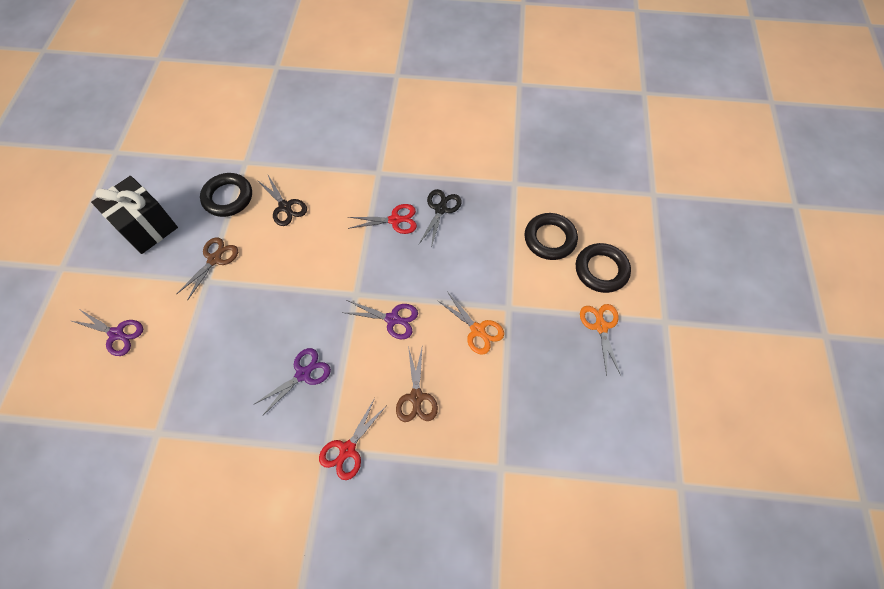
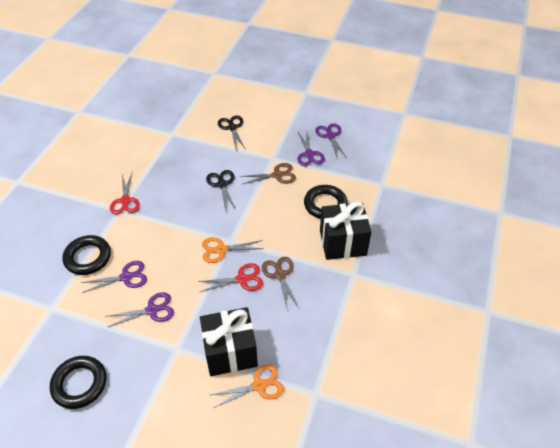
black gift: [91,176,178,254] = 1 -> [200,307,258,376] [320,202,372,260] = 2
purple scissors: [72,309,143,356] [253,348,331,416] [342,300,418,339] = 3 -> [81,261,147,293] [108,292,174,327] [298,132,325,166] [315,123,347,160] = 4

